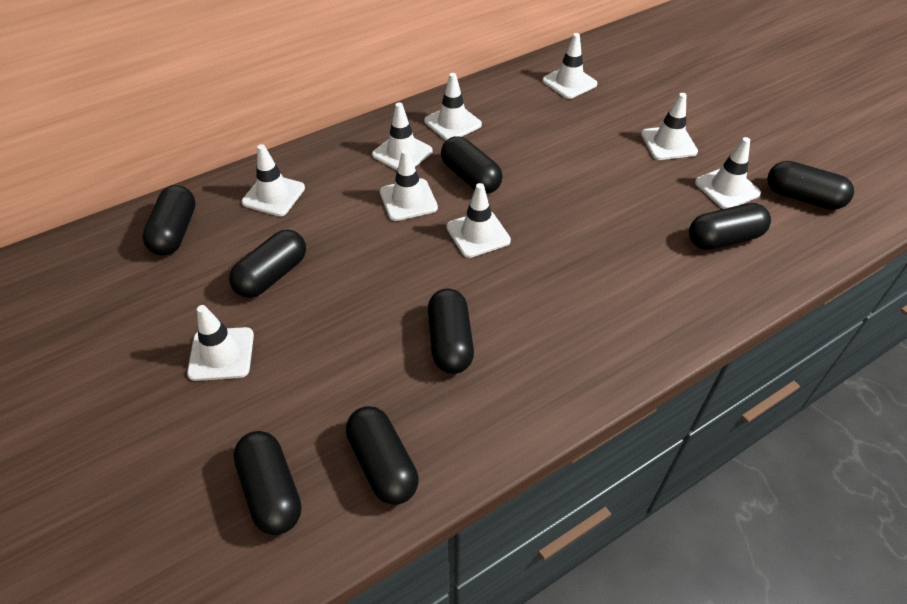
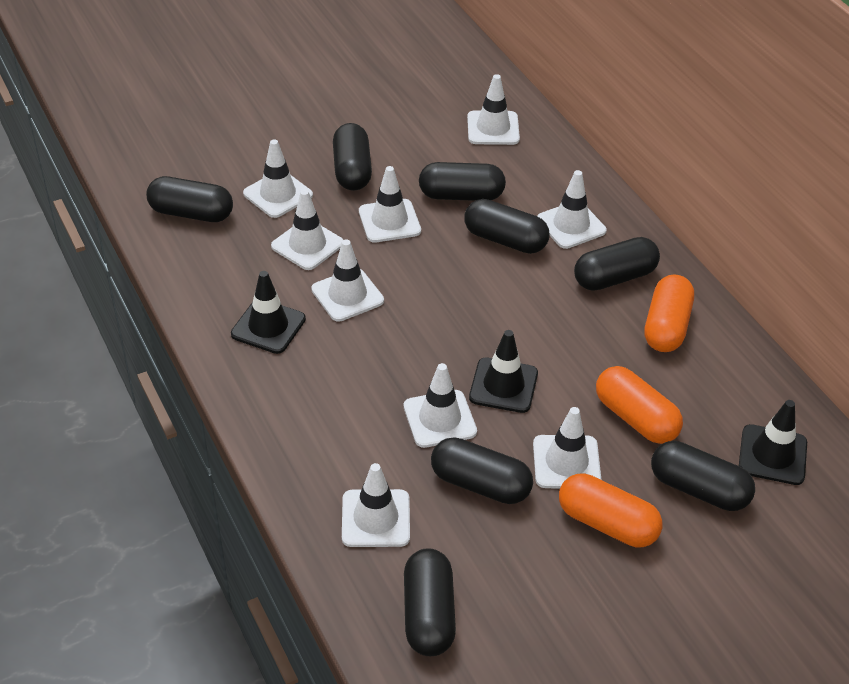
black traffic cone: none = 0 -> [231,271,306,354] [469,330,538,413] [739,400,807,485] = 3
orange capsule: none = 0 -> [559,473,663,547] [596,366,683,444] [644,274,694,352] = 3

